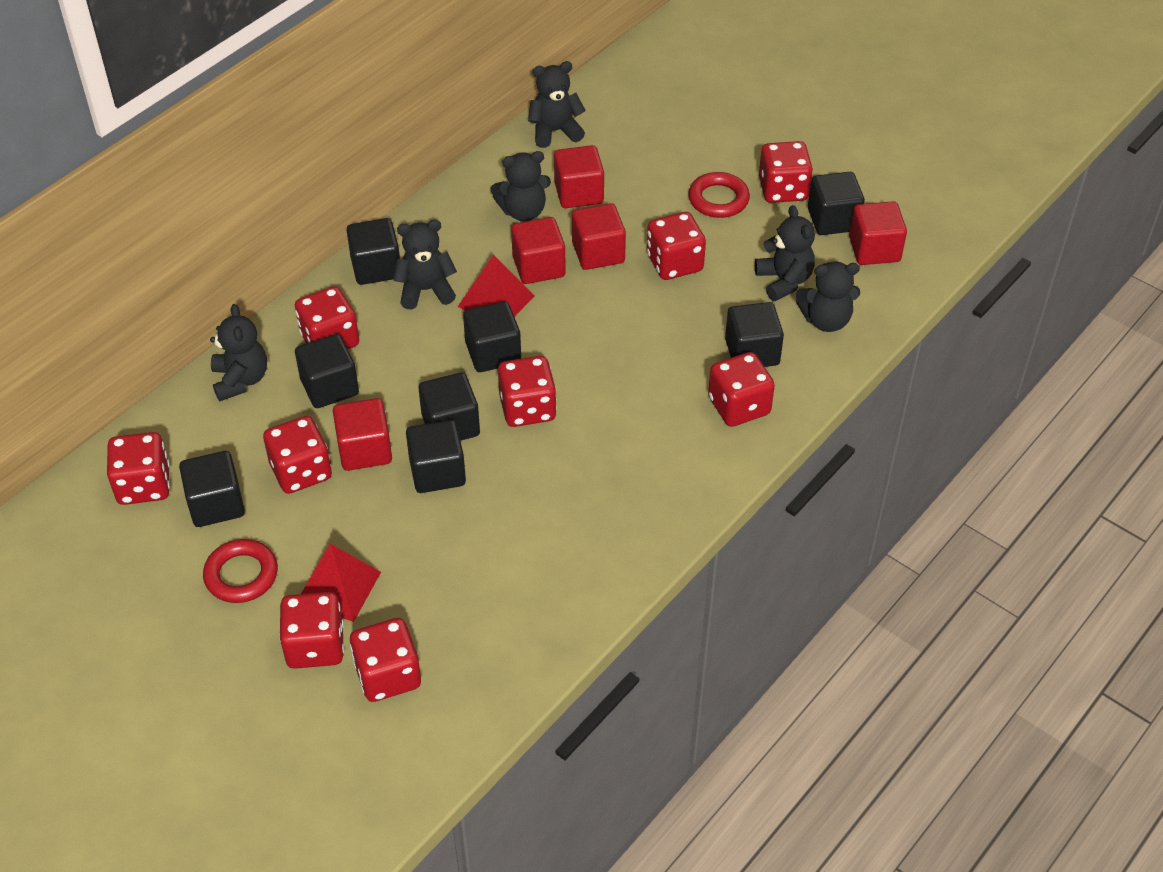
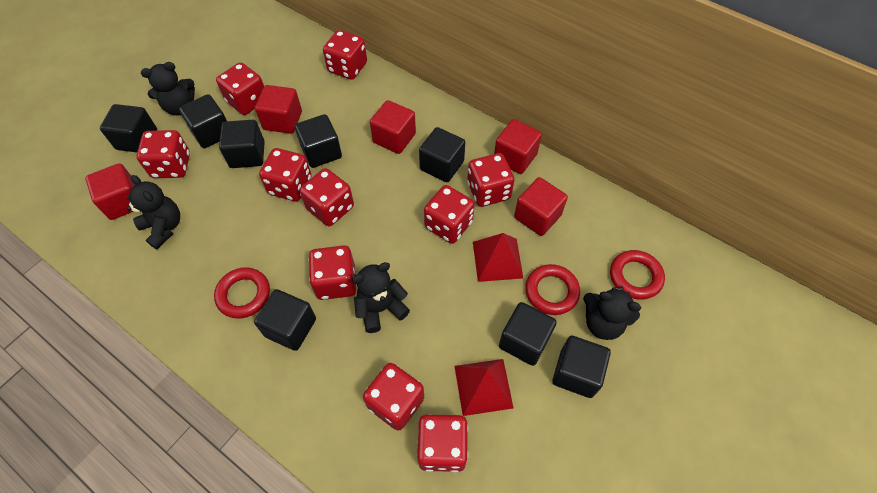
black teddy bear: [210,304,267,401] [393,220,457,309] [491,151,551,221] [528,61,586,148] [755,205,815,301] [796,261,860,332] = 6 -> [127,175,180,249] [141,62,195,115] [352,262,410,333] [583,286,641,340] = 4
red dice: [107,432,170,505] [263,416,332,494] [279,592,344,669] [295,286,359,349] [350,618,421,702] [498,356,557,427] [647,212,706,280] [708,352,775,427] [759,141,813,203] = 9 -> [136,130,190,179] [216,62,264,115] [259,148,312,201] [300,168,354,226] [309,245,357,300] [323,30,367,80] [363,363,424,431] [417,414,468,472] [424,185,475,244] [467,153,515,207] = 10
red ring: [203,539,278,603] [688,172,750,218] = 2 -> [214,267,270,319] [525,264,580,315] [610,250,665,300] = 3

